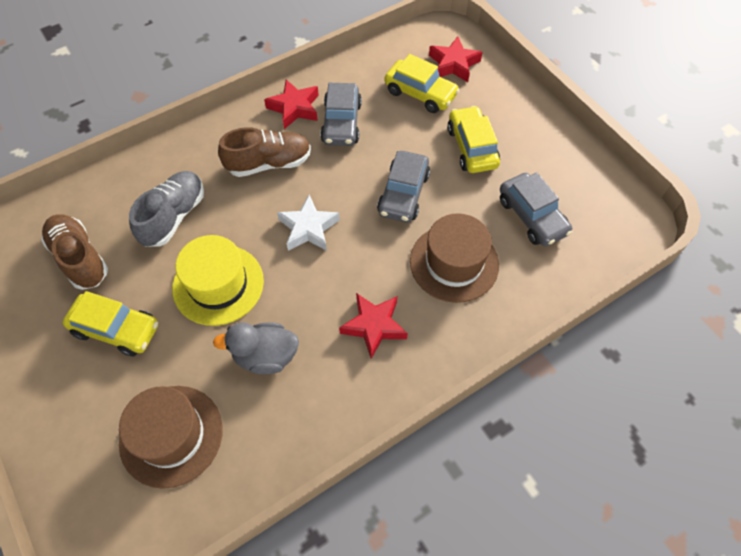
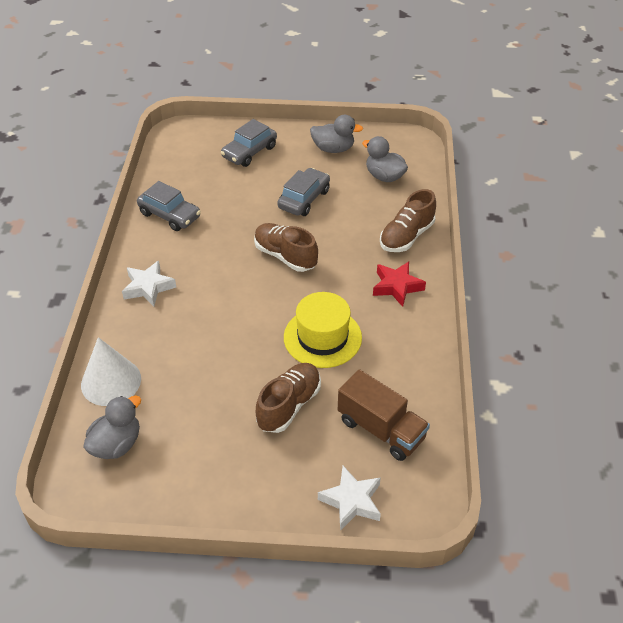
brown hat: [119,386,223,489] [410,213,499,303] = 2 -> none = 0
brown shoe: [41,214,108,290] [218,127,311,177] = 2 -> [254,223,318,272] [256,363,321,433] [380,189,436,252] = 3
brown truck: none = 0 -> [338,369,430,461] = 1
grey duck: [213,322,299,374] = 1 -> [83,396,141,459] [310,115,363,153] [362,136,408,182] = 3
grey shoe: [129,171,204,247] = 1 -> none = 0
red star: [264,79,319,129] [339,293,408,359] [429,36,483,82] = 3 -> [373,261,426,307] = 1
white cone: none = 0 -> [81,337,141,406] = 1
white star: [277,195,340,251] = 1 -> [122,261,176,306] [318,466,381,531] = 2
yellow car: [62,291,158,356] [385,54,460,113] [447,106,500,173] = 3 -> none = 0

